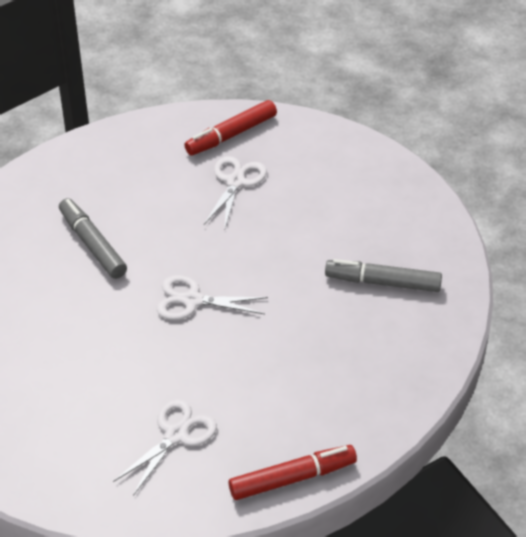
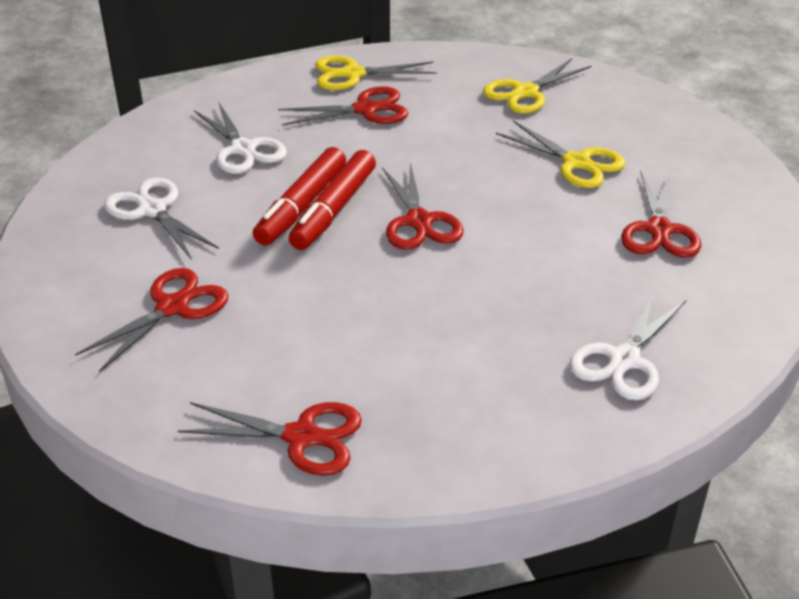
grey marker: [59,198,127,279] [325,259,442,292] = 2 -> none = 0
red scissors: none = 0 -> [75,268,228,372] [178,402,362,476] [278,86,408,126] [382,163,464,250] [621,172,701,258] = 5
yellow scissors: none = 0 -> [315,56,437,90] [483,58,592,114] [496,120,626,188] = 3

